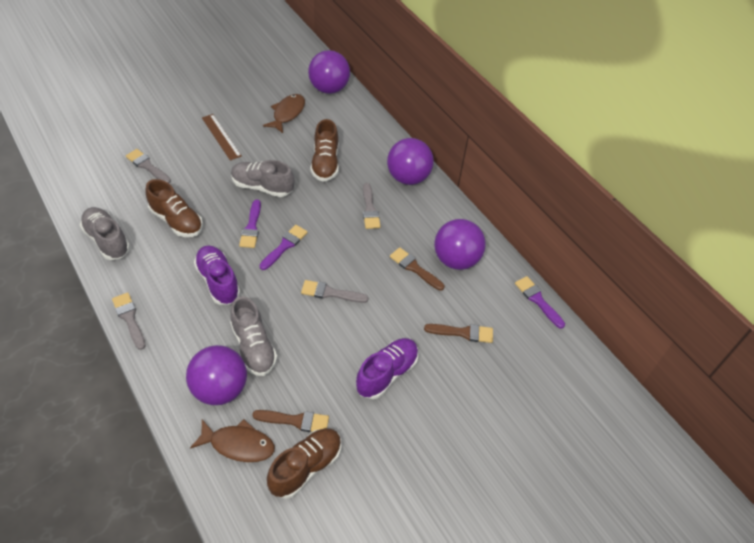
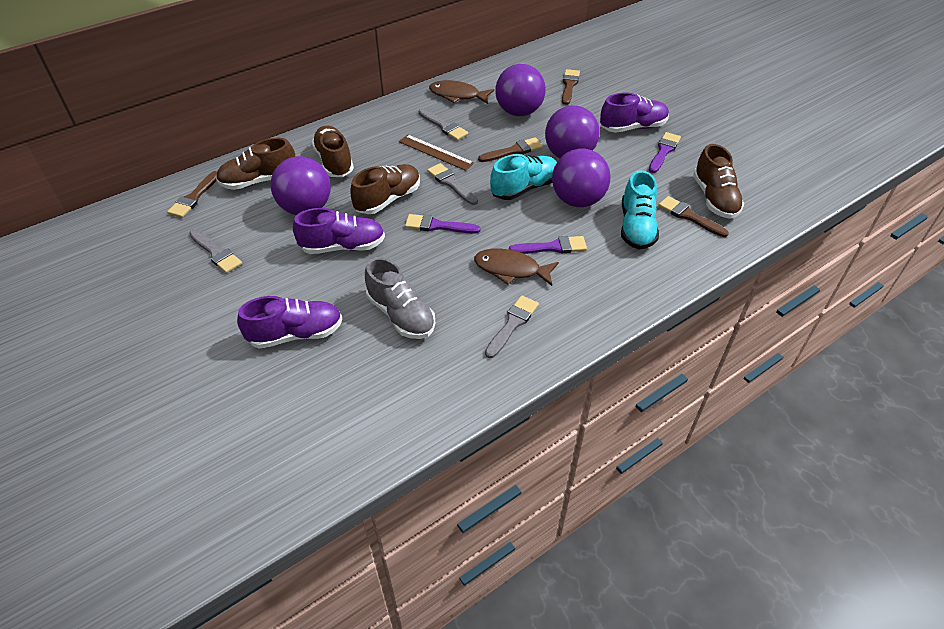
brown brush: [252,410,329,432] [390,247,444,291] [424,324,493,343] = 3 -> [167,171,217,218] [478,137,543,162] [562,69,580,105] [658,196,729,237] = 4
brown shoe: [145,179,203,237] [267,428,341,499] [310,119,339,182] = 3 -> [216,138,296,190] [312,126,354,177] [350,164,420,214] [693,144,744,219] = 4
grey shoe: [80,207,130,260] [230,296,277,376] [231,160,294,197] = 3 -> [365,257,435,339] = 1
purple shoe: [194,245,240,305] [356,338,419,399] = 2 -> [237,296,342,349] [293,208,385,254] [600,93,669,133] = 3
turquoise shoe: none = 0 -> [490,154,557,200] [621,170,659,250] = 2

